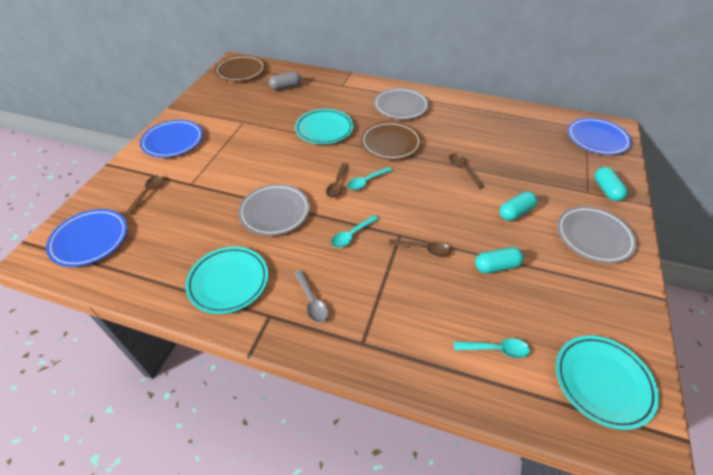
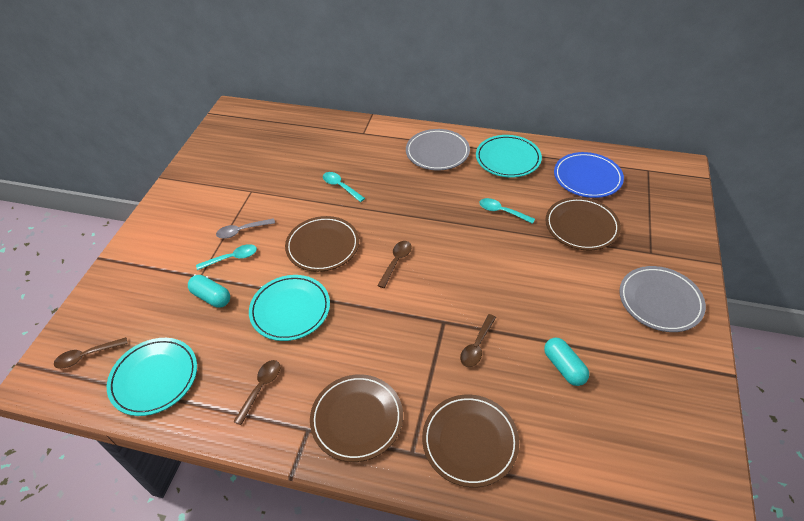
blue plate: [46,209,128,267] [140,120,203,158] [567,118,632,155] = 3 -> [554,152,624,198] = 1
brown plate: [215,55,265,81] [361,122,422,160] = 2 -> [285,216,359,272] [310,374,403,462] [422,395,519,487] [546,197,621,250] = 4
grey capsule: [269,72,301,90] = 1 -> none = 0
grey plate: [238,184,310,236] [374,88,429,119] [557,206,637,263] = 3 -> [406,129,470,170] [619,266,706,332] = 2
turquoise capsule: [475,247,524,273] [500,191,537,221] [594,167,627,201] = 3 -> [188,275,230,308] [544,338,589,386] = 2

